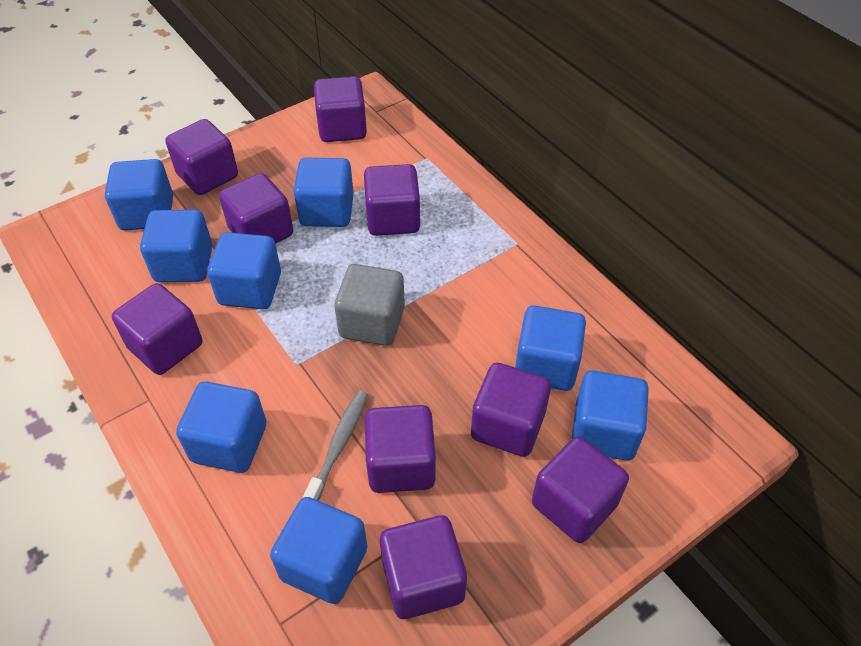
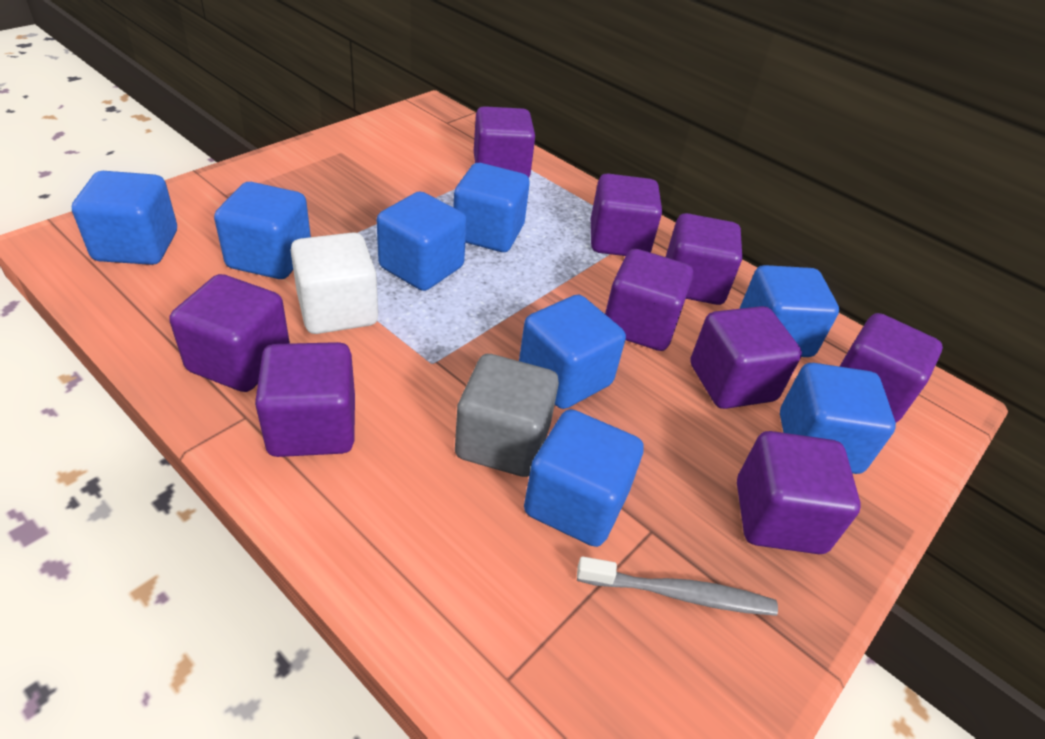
white cube: none = 0 -> [290,232,378,334] = 1

